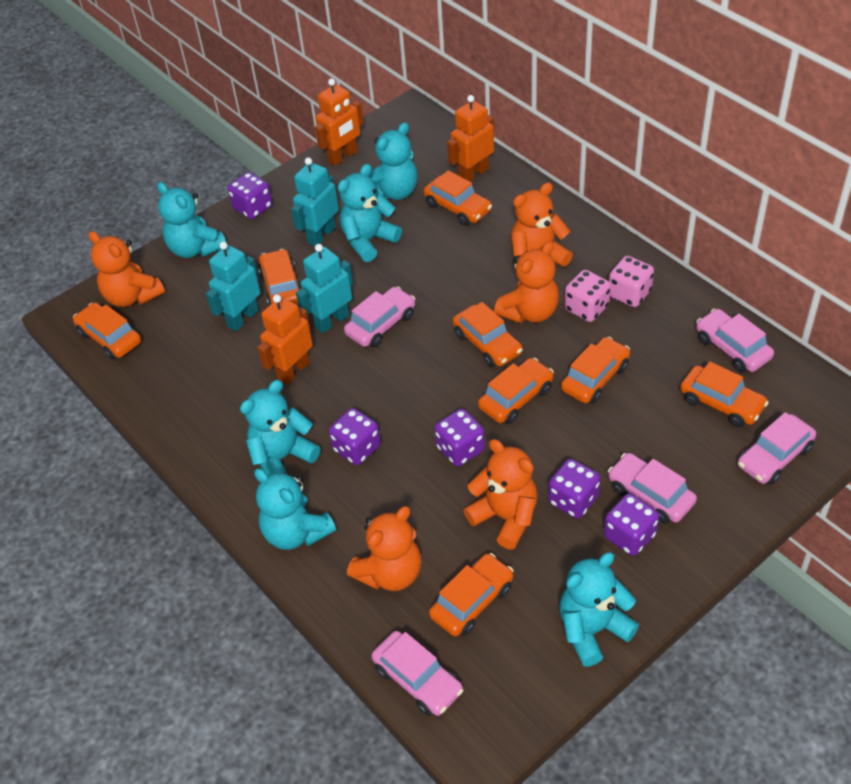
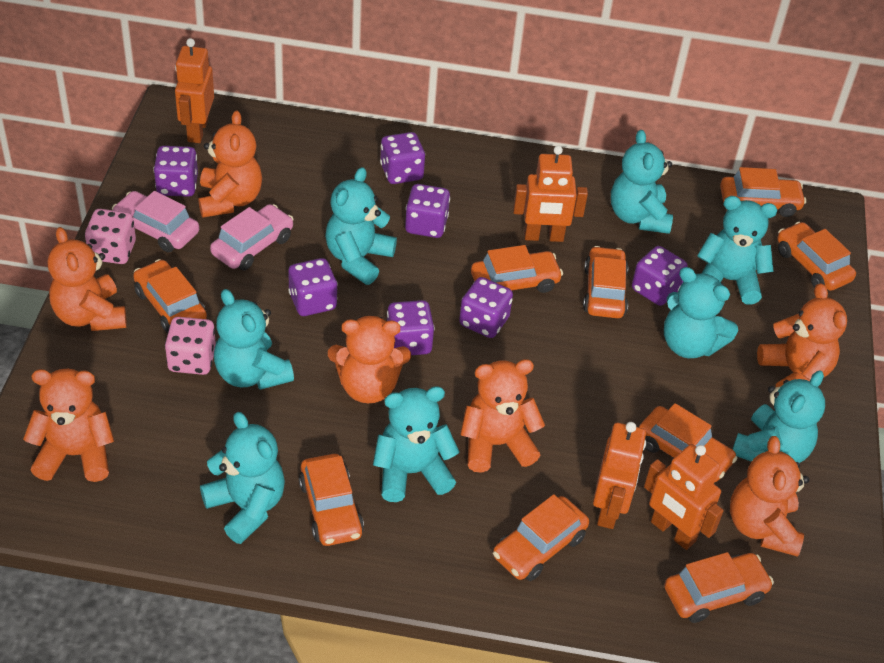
orange car: [73,302,141,360] [258,249,301,305] [424,170,492,226] [429,553,514,636] [453,302,523,367] [478,358,554,424] [561,337,630,403] [680,362,769,427] = 8 -> [133,259,207,333] [299,454,364,546] [471,245,563,293] [493,494,589,581] [583,246,629,318] [639,403,738,482] [664,552,774,623] [720,167,806,217] [777,222,856,291] = 9
orange robot: [257,294,313,385] [315,78,364,166] [447,95,494,181] = 3 -> [175,38,214,143] [513,146,588,242] [593,422,646,529] [644,444,724,550] = 4
orange teddy bear: [88,231,165,307] [347,506,422,591] [463,439,538,550] [494,241,559,323] [511,182,573,267] = 5 -> [23,369,114,482] [48,227,127,331] [198,110,262,217] [328,315,411,403] [460,359,545,473] [730,436,809,557] [757,283,847,387] = 7
pink car: [344,286,415,348] [372,631,463,716] [608,453,697,524] [696,309,774,373] [738,412,816,485] = 5 -> [112,191,199,252] [210,204,294,270] = 2
purple dice: [228,172,272,219] [329,408,381,465] [434,409,485,466] [548,459,600,519] [604,494,659,556] = 5 -> [153,146,198,197] [288,258,338,316] [380,132,425,184] [387,300,435,355] [405,184,450,238] [459,277,513,338] [632,246,687,306] = 7
turquoise robot: [206,242,260,331] [291,157,339,246] [296,244,353,333] = 3 -> none = 0
turquoise teddy bear: [157,182,227,258] [240,380,321,475] [254,468,336,550] [338,164,402,262] [369,122,418,200] [559,552,639,667] = 6 -> [200,412,285,544] [214,289,294,390] [325,167,397,285] [373,386,460,502] [611,130,673,234] [664,267,738,358] [697,196,777,304] [732,370,825,463] = 8

